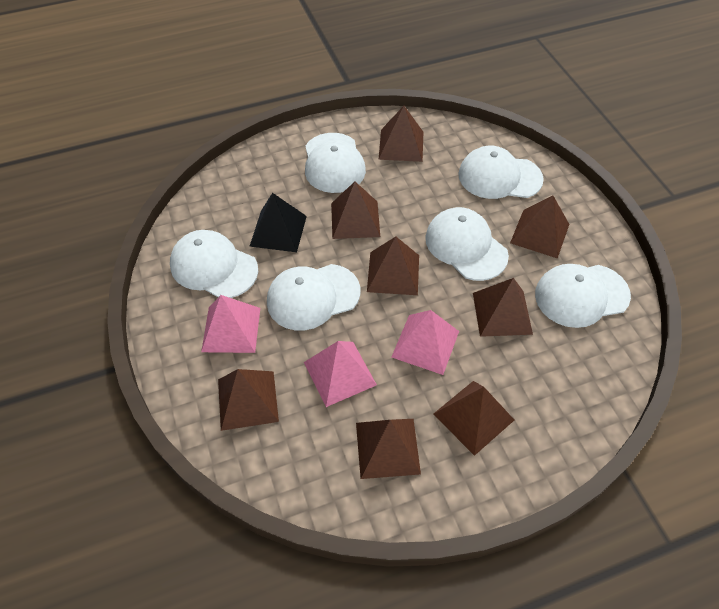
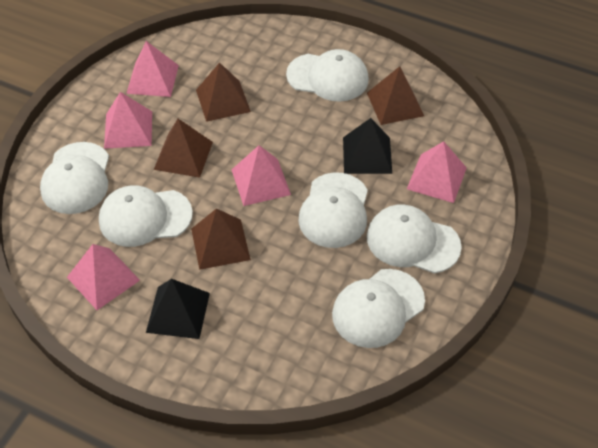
black pyramid: [249,193,307,252] = 1 -> [146,279,210,339] [343,118,392,174] = 2
brown pyramid: [218,369,279,431] [331,182,380,239] [356,419,421,479] [367,237,419,295] [378,106,423,162] [433,381,514,456] [473,278,533,337] [510,196,569,259] = 8 -> [154,119,213,178] [191,208,251,270] [196,63,251,122] [367,66,424,125] = 4
pink pyramid: [201,295,260,353] [304,341,377,407] [392,310,459,375] = 3 -> [67,244,140,310] [104,92,152,149] [126,41,179,97] [232,145,291,206] [407,141,467,203] = 5

